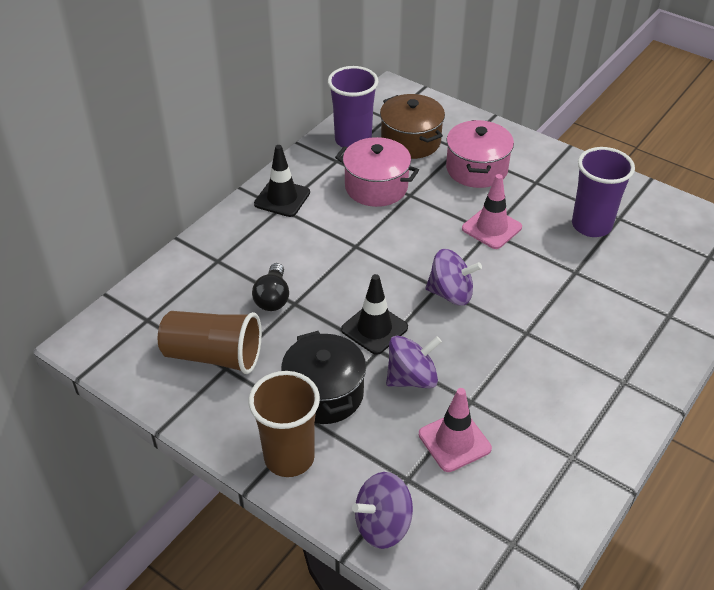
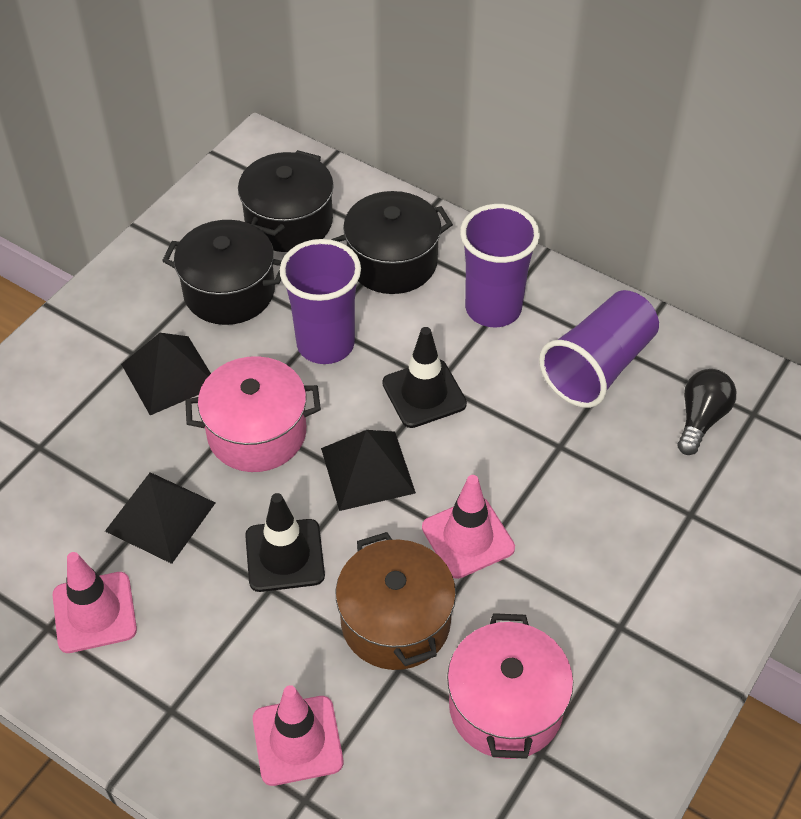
black pot: [281,331,366,424] = 1 -> [162,220,281,325] [238,150,334,252] [332,191,453,294] = 3
black pyramid: none = 0 -> [105,472,215,564] [121,333,211,415] [321,430,416,511] = 3
brown cup: [158,311,262,374] [248,371,320,477] = 2 -> none = 0
pink traffic cone: [419,388,492,472] [462,174,522,249] = 2 -> [53,552,137,653] [253,685,343,786] [422,475,515,579] = 3
purple cup: [328,66,379,147] [572,147,635,237] = 2 -> [280,239,361,364] [460,204,540,327] [539,290,659,408] = 3
purple spinning top: [352,472,413,549] [386,336,442,388] [425,249,482,306] = 3 -> none = 0

